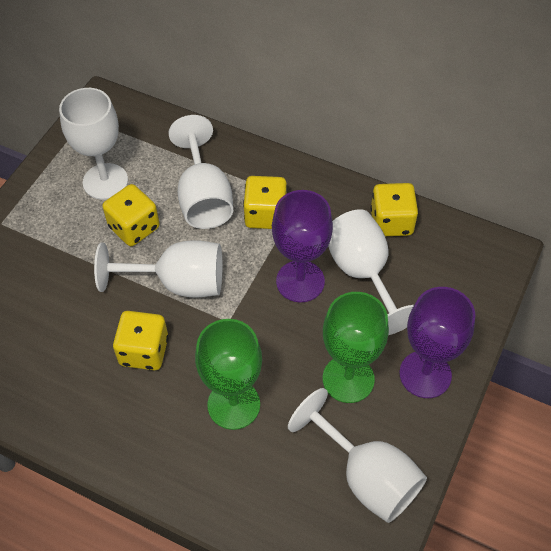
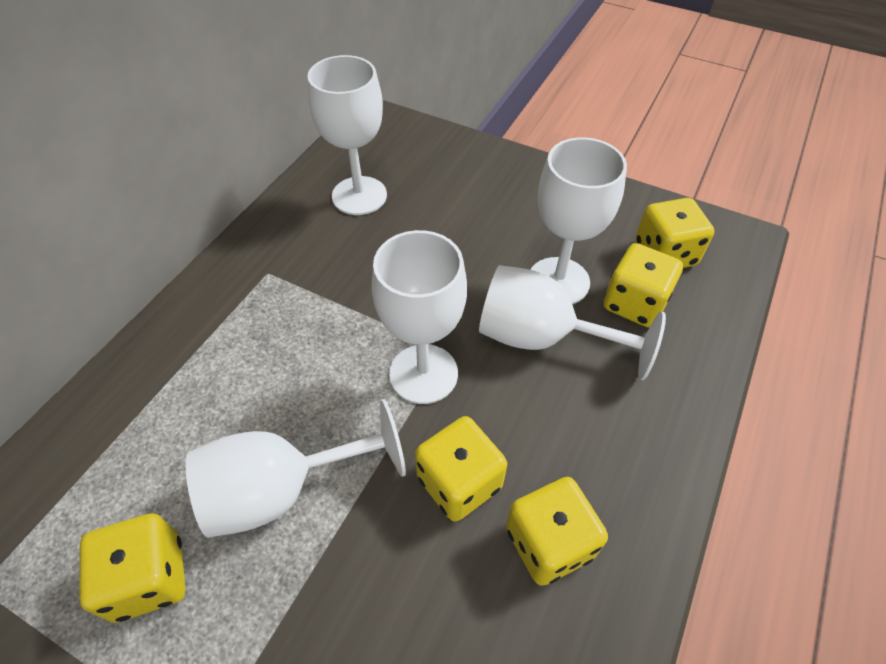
green goblet: [195,319,262,430] [323,292,389,403] = 2 -> none = 0
purple goblet: [272,190,333,302] [399,287,475,398] = 2 -> none = 0
yellow dice: [102,184,159,246] [113,311,168,370] [243,176,287,229] [371,183,418,236] = 4 -> [79,513,186,623] [415,416,507,522] [506,477,608,586] [603,243,683,328] [635,198,715,268] = 5

